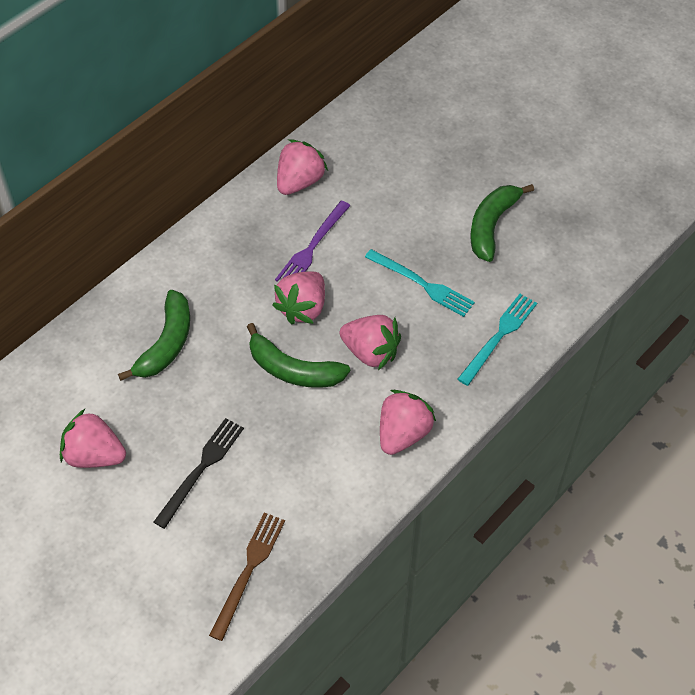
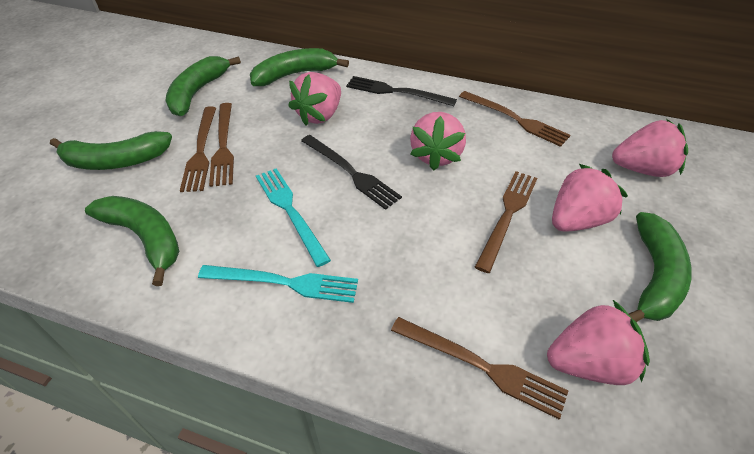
black fork: [154,418,244,529] = 1 -> [301,135,402,210] [346,76,457,106] = 2
brown fork: [209,512,285,641] = 1 -> [180,106,216,192] [209,103,234,187] [391,317,568,419] [459,91,570,147] [475,171,537,273] = 5
green banana: [118,290,190,381] [247,323,350,388] [471,184,534,262] = 3 -> [50,131,172,170] [85,196,179,286] [166,56,241,116] [250,48,349,86] [629,212,692,322] = 5
purple fork: [275,201,351,282] = 1 -> none = 0

